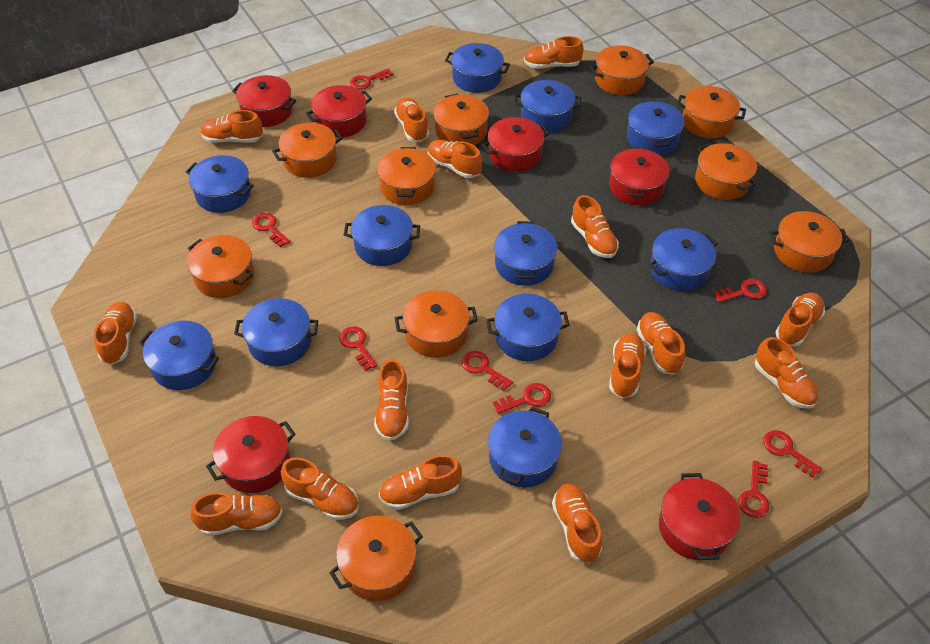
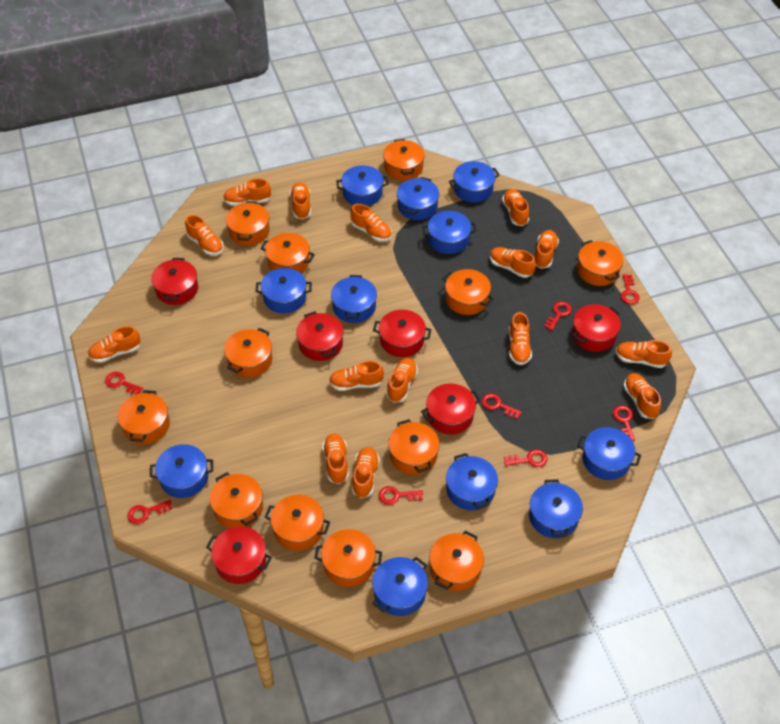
orange pot: [187,235,254,298] [272,123,343,178] [329,516,423,601] [377,147,436,205] [395,290,478,358] [433,94,489,145] [590,45,654,95] [677,86,746,138] [695,143,757,200] [770,211,849,273] = 10 -> [117,390,170,444] [210,472,263,528] [224,328,272,378] [226,201,270,246] [261,233,315,273] [265,495,330,551] [315,529,382,587] [383,139,425,181] [388,419,439,475] [429,531,484,591] [442,269,494,315] [577,240,623,286] = 12

